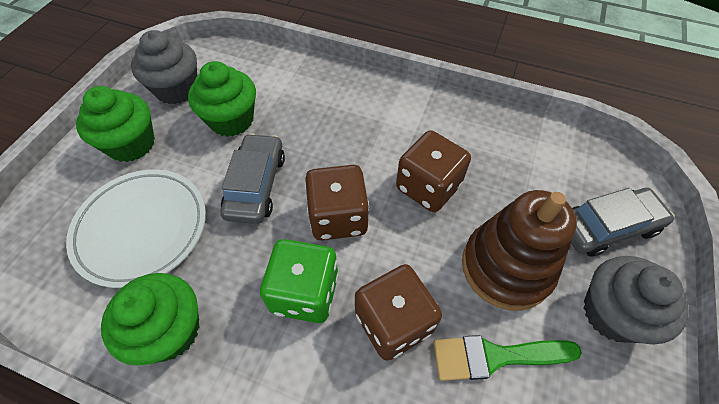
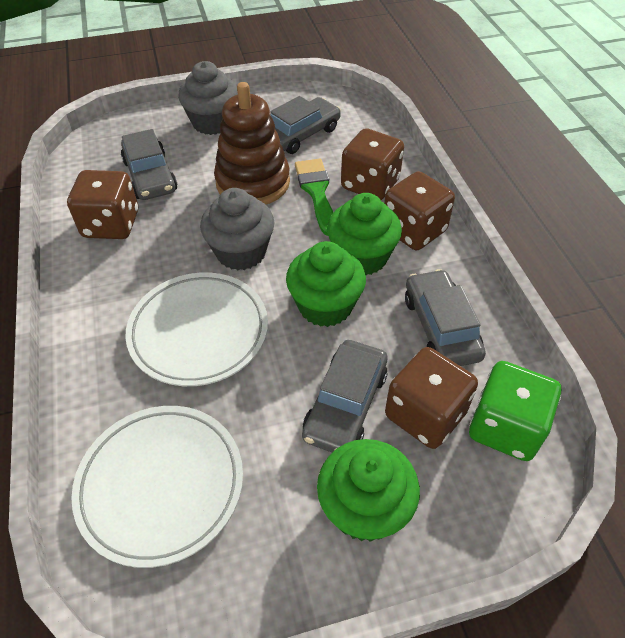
brown dice: [305,165,369,240] [355,264,442,361] [396,130,471,212] = 3 -> [67,170,138,239] [341,128,404,200] [384,171,455,250] [385,347,478,449] = 4
grey car: [220,133,285,224] [571,188,674,257] = 2 -> [121,129,177,200] [270,96,341,154] [302,340,388,453] [405,269,486,366] = 4
white plate: [66,170,206,288] = 1 -> [71,406,243,568] [126,272,268,386] = 2

